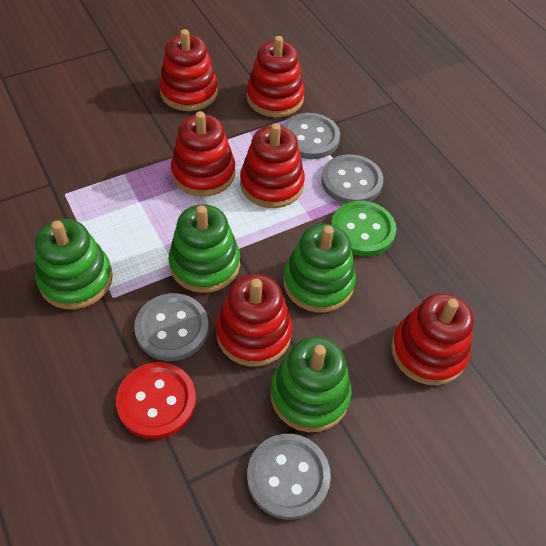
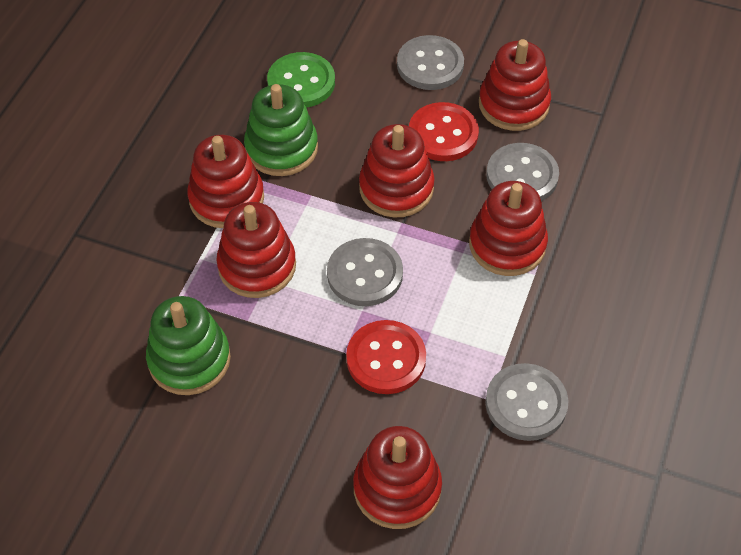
green stacking toy: [35,219,113,309] [169,204,240,293] [270,337,352,432] [283,224,356,312] = 4 -> [146,296,231,395] [244,84,318,176] = 2
red button: [116,362,196,439] = 1 -> [346,320,426,394] [409,102,479,161] = 2

